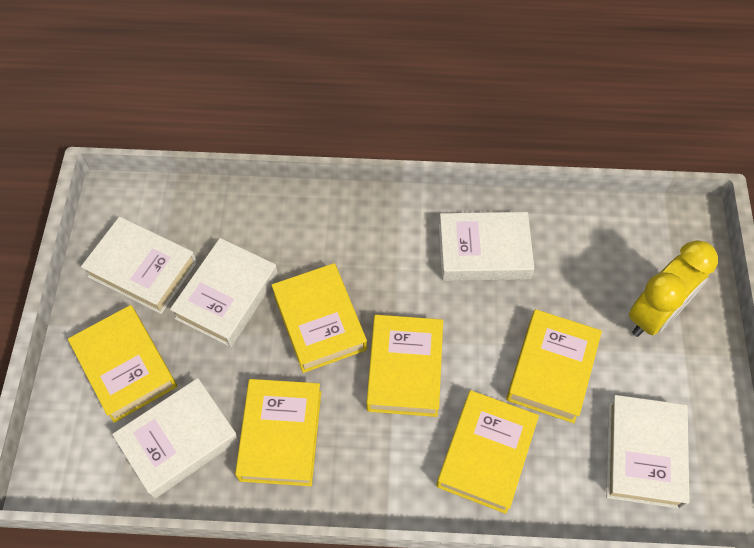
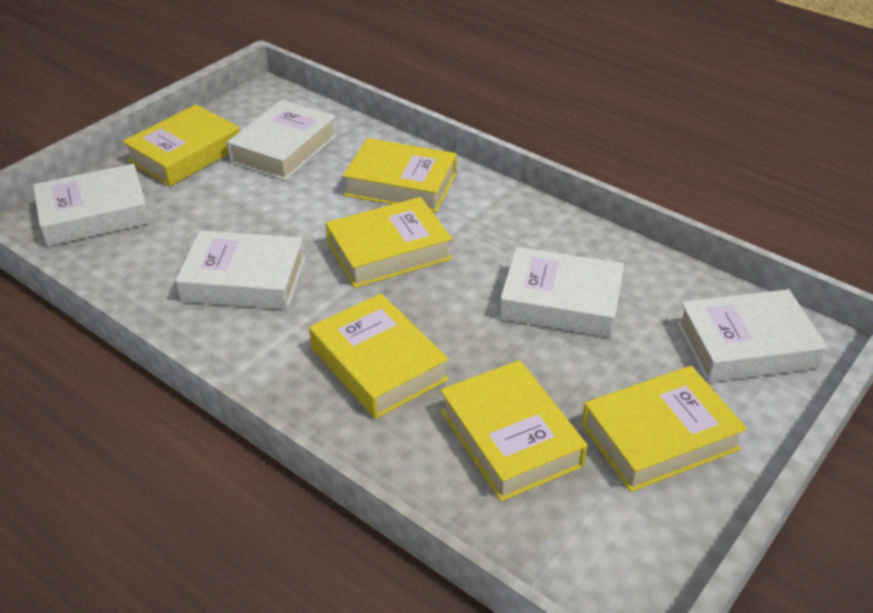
yellow clock: [629,240,718,337] = 1 -> none = 0

